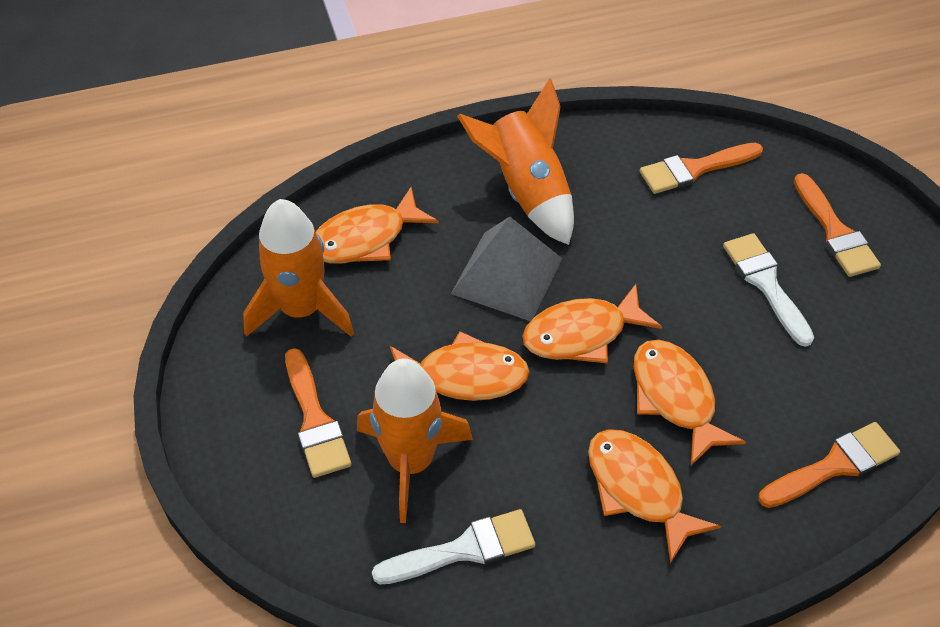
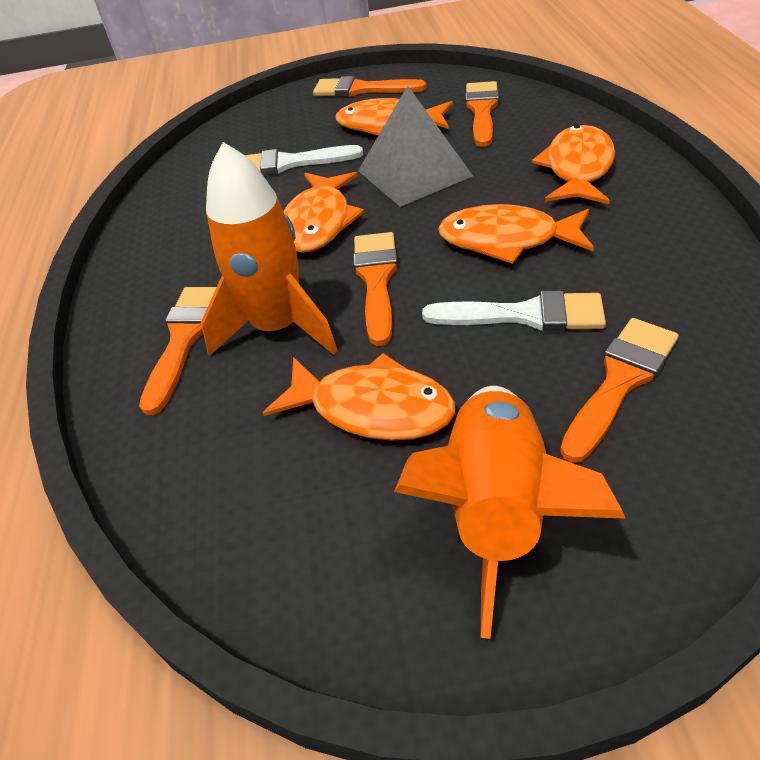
orange brush: [285,348,351,478] [640,143,763,194] [758,422,900,508] [794,173,881,277] = 4 -> [139,287,216,415] [313,76,426,97] [353,232,398,346] [465,81,499,147] [560,318,679,463] = 5
orange rocket: [243,199,354,337] [357,358,473,523] [457,78,574,245] = 3 -> [201,142,338,356] [394,386,626,639] = 2

